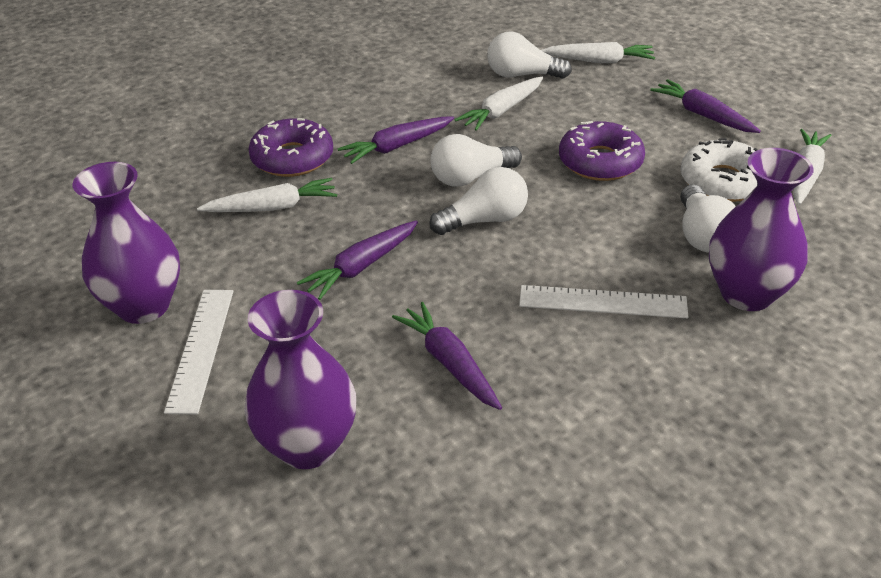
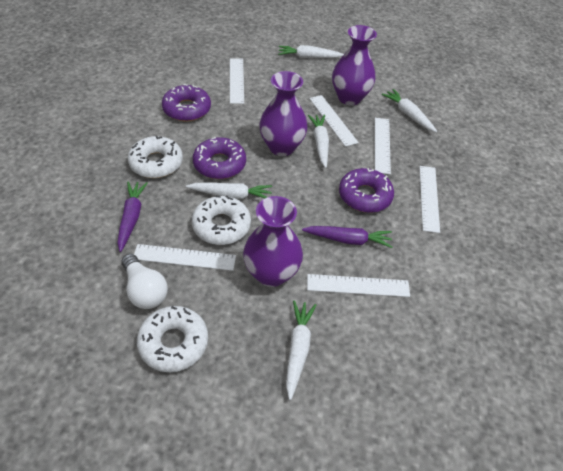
purple carrot: [297,220,418,300] [337,116,454,164] [392,302,502,410] [650,79,761,133] = 4 -> [117,182,148,252] [302,226,393,248] = 2
purple donut: [248,118,333,177] [559,121,645,181] = 2 -> [162,84,211,121] [193,137,246,179] [339,168,394,213] = 3
white carrot: [197,178,337,212] [455,77,543,131] [541,42,655,63] [794,129,832,205] = 4 -> [186,182,272,199] [278,45,344,58] [286,300,316,400] [308,115,329,168] [381,89,437,132] = 5
white donut: [681,138,758,202] = 1 -> [128,136,183,178] [137,306,208,372] [192,195,251,245] = 3
white light bulb: [429,167,528,235] [431,134,522,186] [487,31,572,79] [680,185,736,253] = 4 -> [121,254,168,309] = 1
white ruler: [164,290,233,414] [519,285,689,318] = 2 -> [134,244,236,271] [230,58,244,104] [307,274,410,297] [309,95,359,147] [375,118,391,174] [420,166,440,233] = 6

